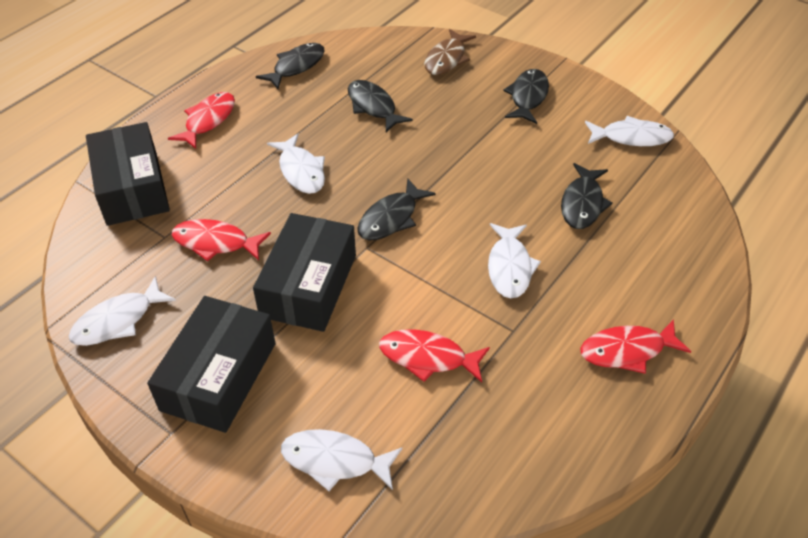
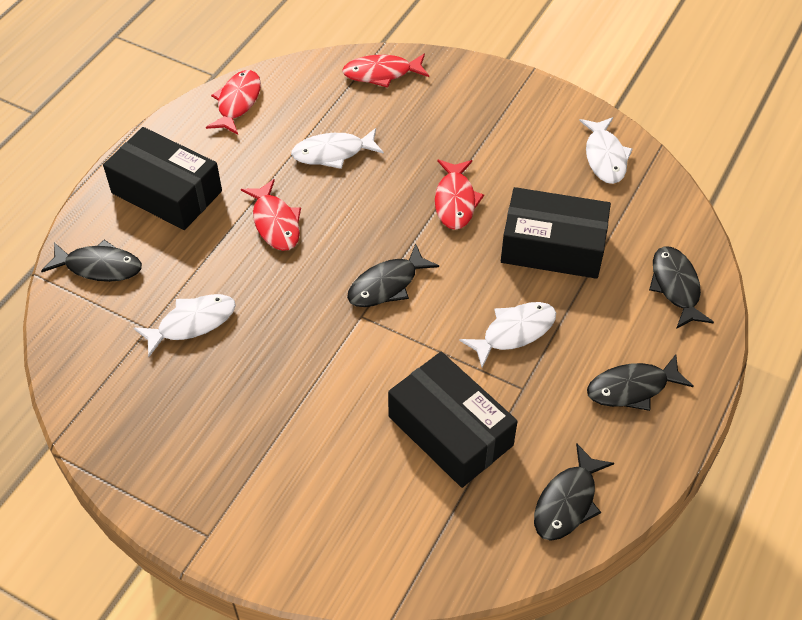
brown fish: [424,29,476,75] = 1 -> none = 0
white fish: [69,276,176,346] [267,133,325,194] [281,429,402,491] [488,223,541,298] [585,116,674,146] = 5 -> [134,294,236,357] [291,128,384,169] [460,302,556,368] [579,117,633,184] = 4

